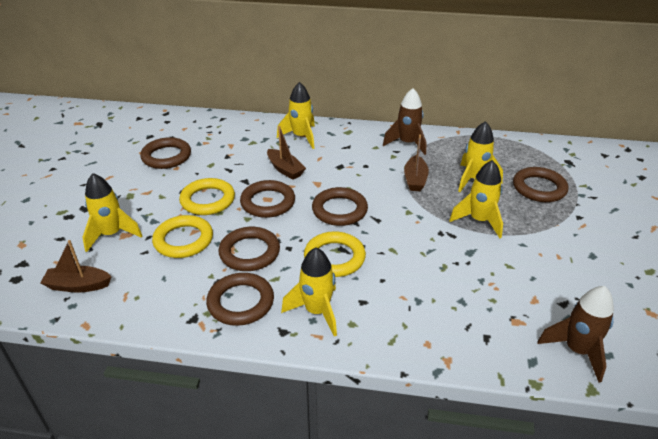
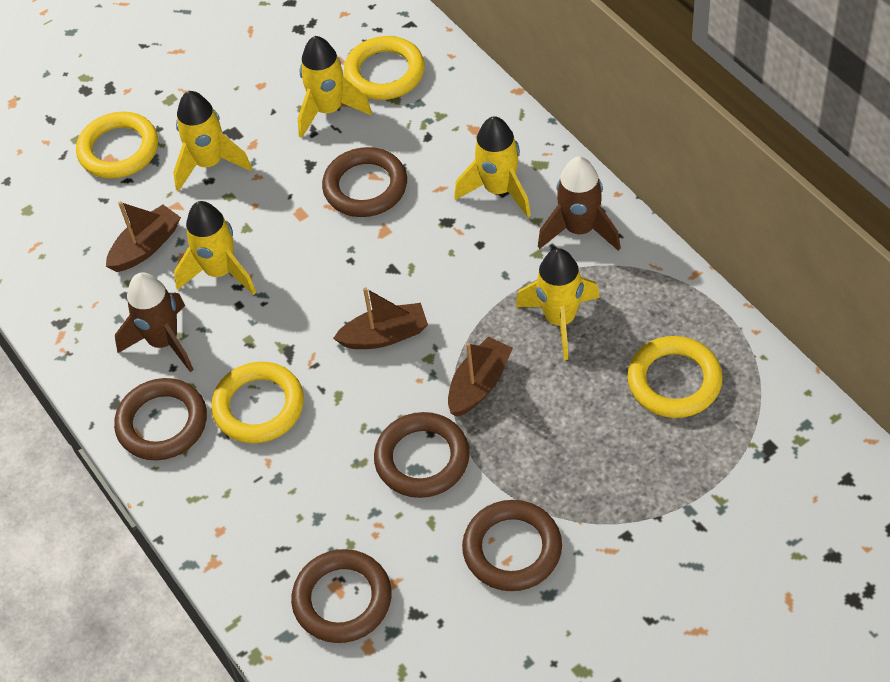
brown ring: [140,137,191,169] [206,273,274,326] [219,227,280,271] [240,180,295,218] [312,187,368,226] [513,167,568,202] = 6 -> [114,378,207,460] [291,549,392,643] [322,147,407,217] [374,412,470,498] [462,500,562,591] = 5
yellow ring: [152,215,213,258] [179,178,235,215] [304,231,366,277] = 3 -> [76,112,158,179] [211,362,304,443] [344,36,425,100] [627,336,723,418] = 4

